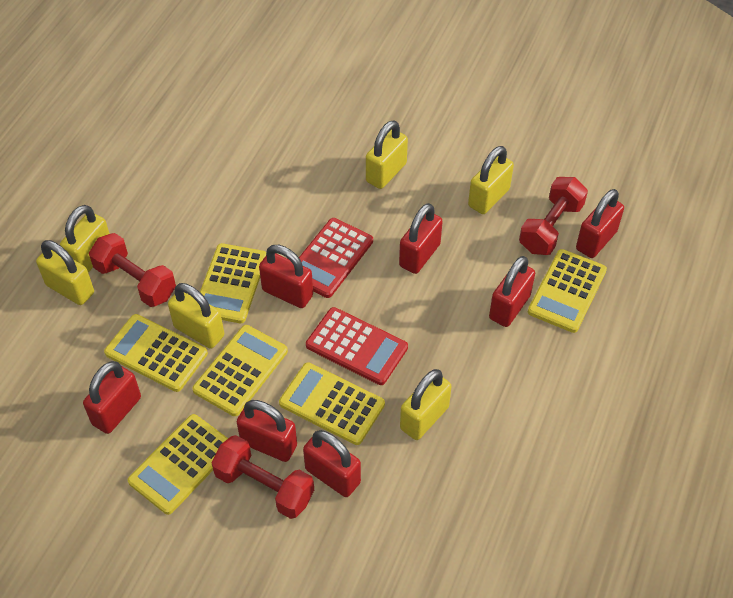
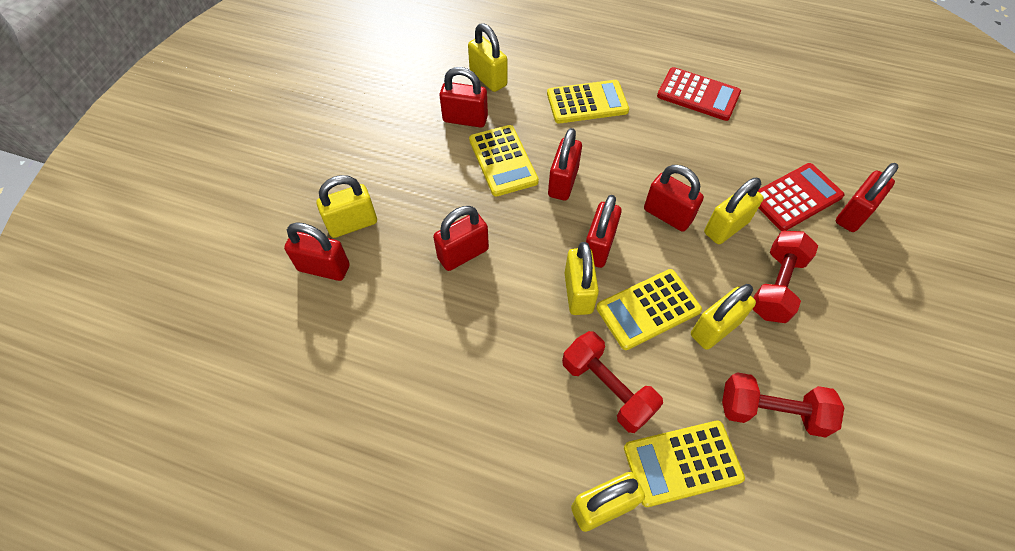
yellow calculator: [104,314,208,392] [128,414,228,515] [192,325,288,416] [200,243,266,323] [279,362,385,445] [528,249,607,333] = 6 -> [469,125,539,197] [547,80,629,123] [596,269,702,350] [624,421,745,507] = 4

